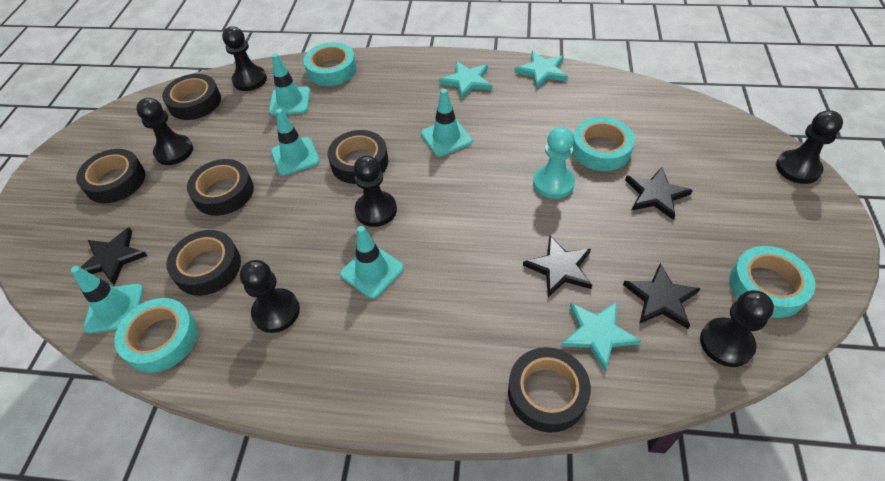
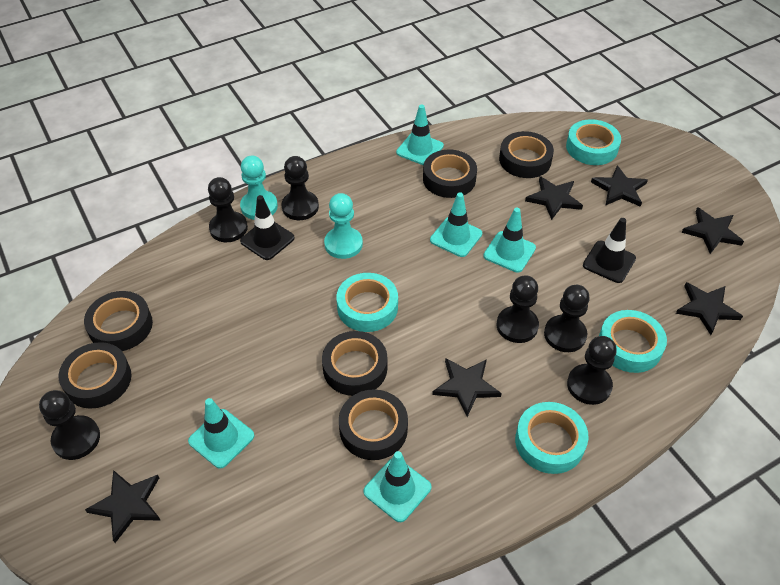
black star: [80,227,148,285] [523,236,592,297] [623,263,701,329] [625,167,693,220] = 4 -> [85,470,161,543] [432,358,502,417] [525,176,583,220] [591,165,648,207] [676,282,743,335] [682,207,744,254] = 6
black traffic cone: none = 0 -> [240,195,295,260] [583,218,636,283] = 2
turquoise pawn: [533,127,575,199] = 1 -> [240,156,278,220] [324,193,363,259] = 2
turquoise star: [439,61,492,100] [514,51,568,89] [561,302,641,371] = 3 -> none = 0

